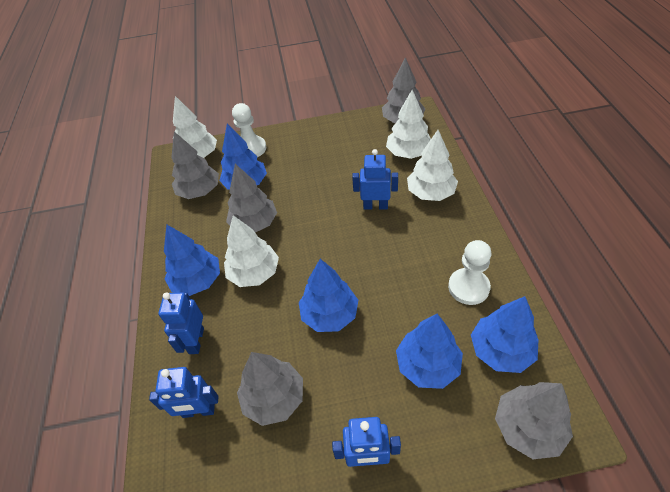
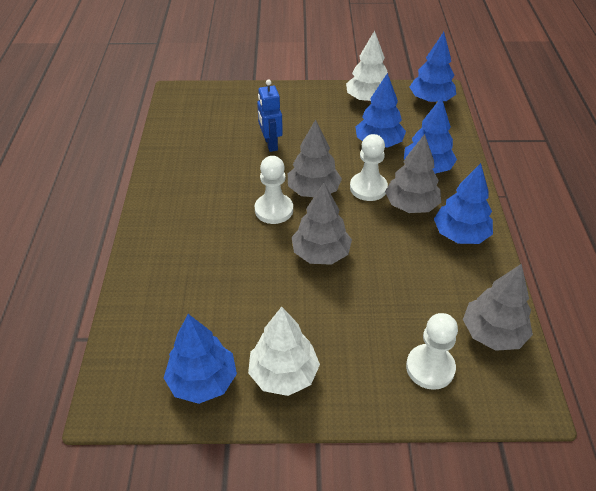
blue robot: [149,367,219,418] [158,292,204,354] [332,417,401,467] [352,149,398,210] = 4 -> [257,80,283,152] = 1
grey tree: [171,131,219,199] [226,164,277,232] [237,352,303,426] [382,57,426,123] [495,382,573,459] = 5 -> [288,119,342,197] [292,183,352,265] [385,134,441,213] [463,264,533,351] = 4
white pawn: [232,103,266,157] [448,240,492,305] = 2 -> [255,156,293,224] [350,134,388,201] [406,313,458,390] = 3
white tree: [173,96,217,158] [224,215,279,287] [386,90,431,159] [407,130,458,201] = 4 -> [248,307,320,396] [346,31,388,102] = 2

